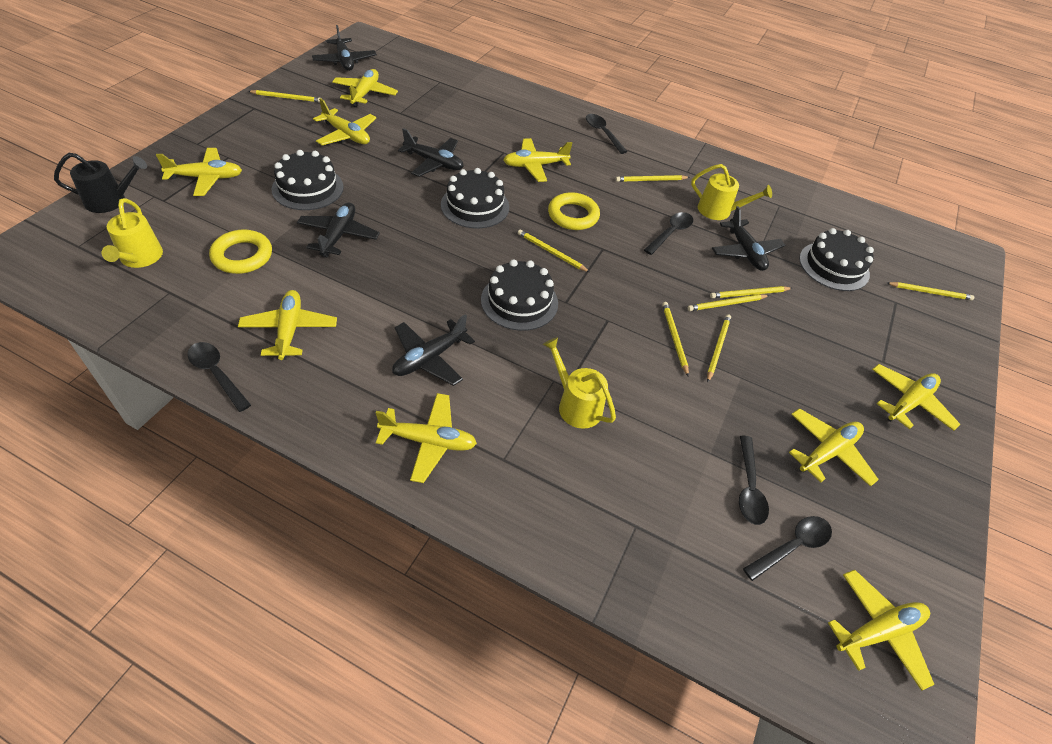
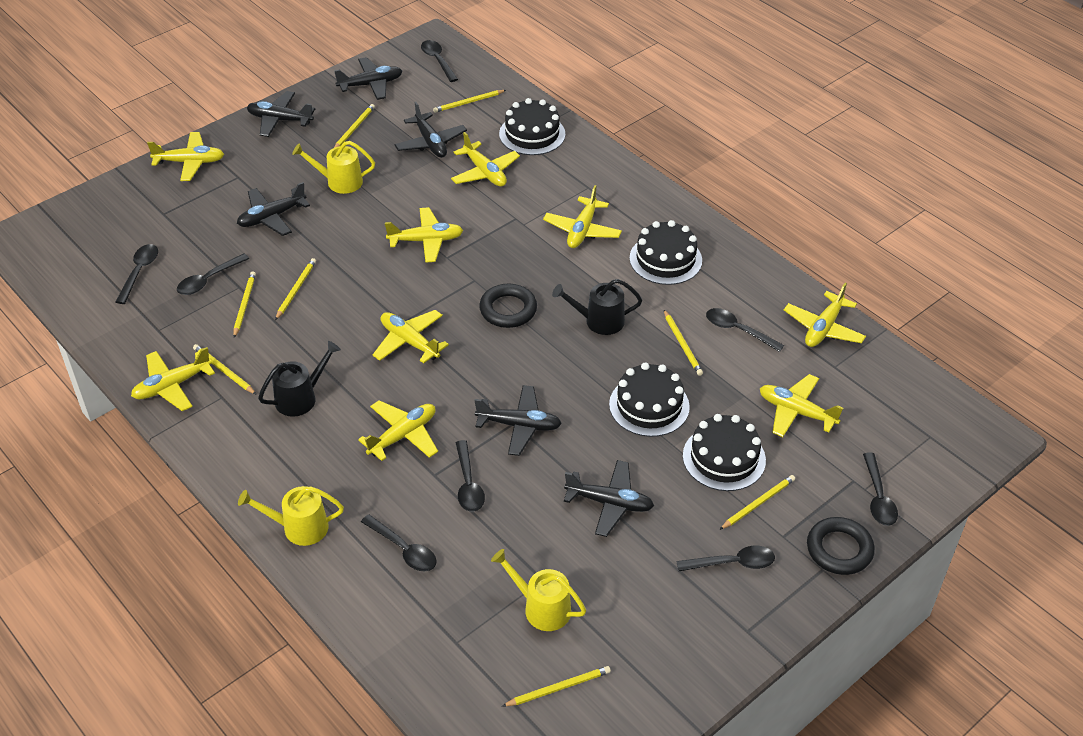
black plane: [297,203,380,257] [312,25,377,71] [392,314,475,386] [398,128,464,177] [712,206,785,271] = 5 -> [237,182,310,236] [247,91,315,137] [334,57,402,100] [394,102,467,158] [474,385,562,456] [564,460,654,537] = 6
black ring: none = 0 -> [479,284,537,328] [807,517,875,575] = 2
black spoon: [187,342,251,412] [586,114,628,154] [644,212,693,255] [739,436,769,525] [743,516,832,581] = 5 -> [116,244,158,304] [177,254,249,295] [361,514,437,571] [421,40,458,82] [456,440,485,512] [677,546,775,571] [706,308,784,352] [863,453,898,526] = 8
black watering can: [54,153,147,213] = 1 -> [258,341,341,417] [552,279,642,335] = 2
yellow ring: [209,230,272,274] [548,192,600,230] = 2 -> none = 0

